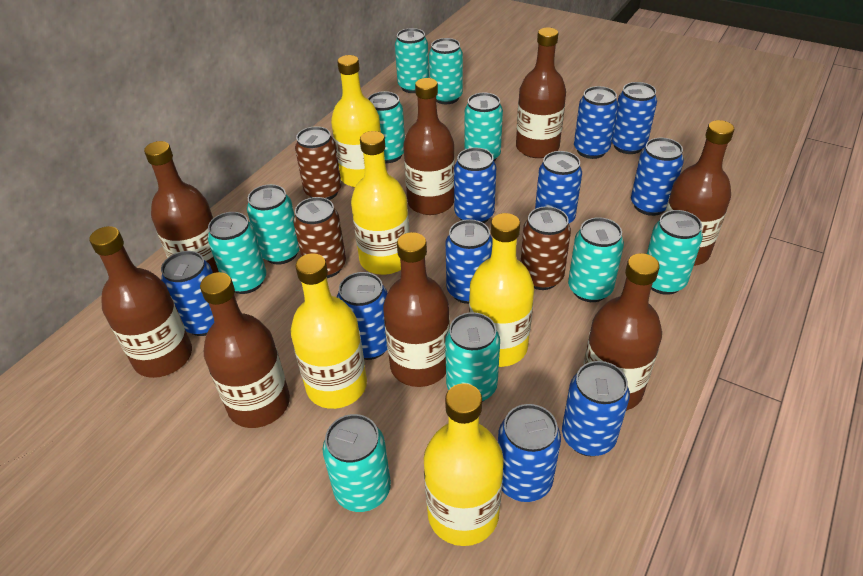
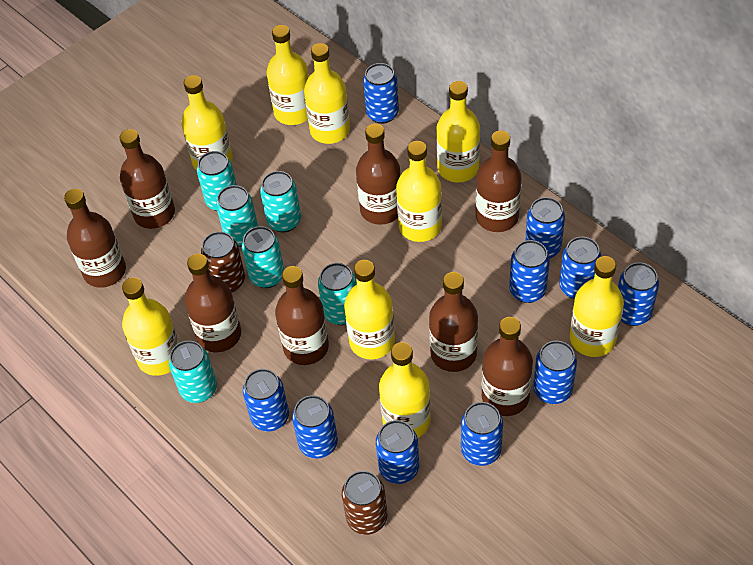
brown can: [293,197,346,278] [295,126,342,200] [521,206,571,290] = 3 -> [201,232,245,293] [342,471,387,535] = 2
turquoise can: [208,212,266,294] [247,184,299,265] [322,414,391,512] [368,91,405,163] [395,28,429,93] [429,38,463,104] [445,312,500,402] [464,93,503,161] [568,217,624,302] [647,210,703,295] = 10 -> [169,341,217,403] [197,151,237,211] [216,185,258,247] [242,226,284,288] [260,171,301,232] [318,263,357,325] = 6
yellow bottle: [291,253,367,409] [331,55,381,187] [351,131,410,275] [424,383,504,546] [469,213,534,367] = 5 -> [122,277,179,376] [181,75,233,171] [266,25,309,125] [304,43,350,144] [344,260,395,359] [379,342,431,438] [396,141,442,242] [436,81,480,183] [570,256,624,357] = 9

